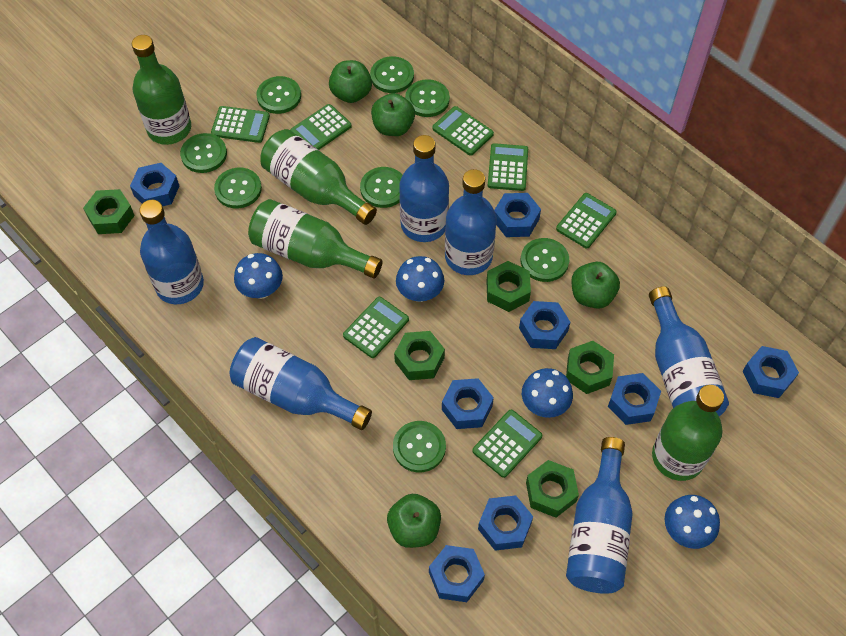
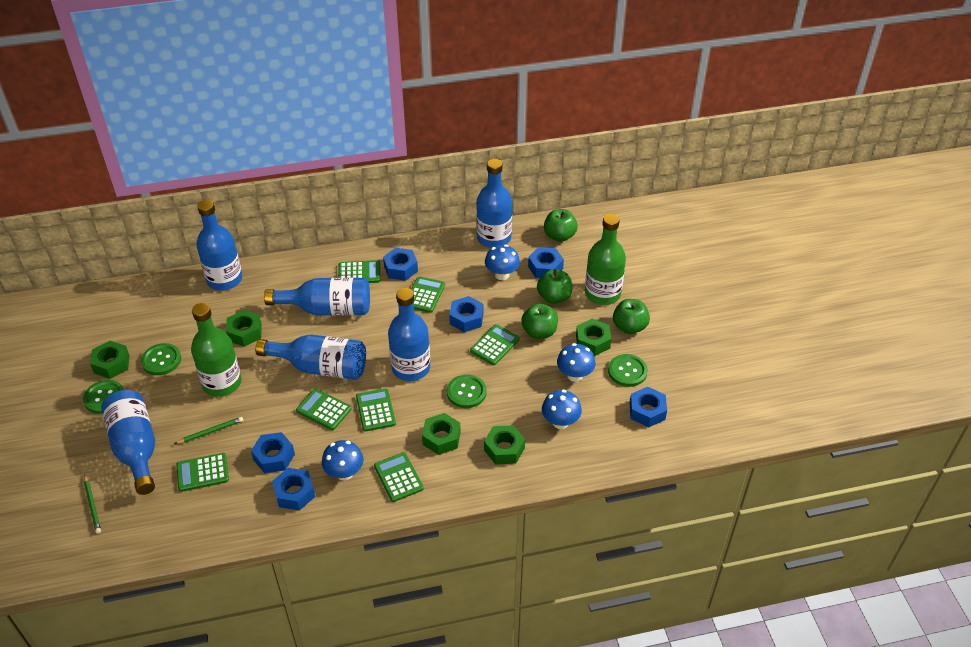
blue nut: [130,163,179,206] [429,545,485,602] [442,378,494,429] [478,495,533,551] [494,193,541,237] [519,301,570,349] [608,373,661,425] [742,346,799,398] = 8 -> [251,432,295,473] [272,468,315,511] [383,248,418,281] [449,296,484,332] [528,247,564,278] [630,387,667,427] = 6
green bottle: [132,35,191,145] [248,199,382,278] [260,129,377,225] [652,385,724,481] = 4 -> [191,303,241,397] [585,214,626,305] = 2
green button: [180,133,227,173] [214,167,262,209] [256,76,301,114] [360,167,403,208] [370,56,414,93] [393,421,446,472] [405,79,450,117] [521,238,569,282] = 8 -> [83,380,124,414] [141,343,181,375] [447,374,487,408] [608,354,648,387] = 4
green pencil: none = 0 -> [84,475,101,534] [174,417,243,444] = 2

